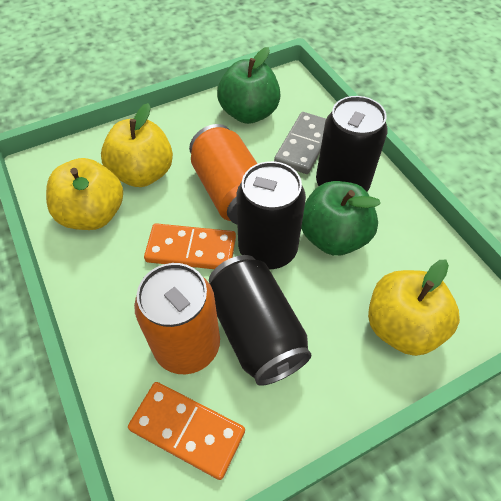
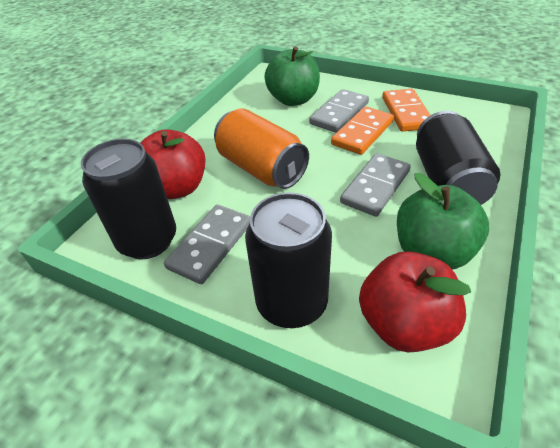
grey domino: [274,112,326,174] = 1 -> [164,205,250,284] [309,89,369,133] [340,153,411,217] = 3
orange can: [134,263,220,374] [189,124,257,224] = 2 -> [214,109,309,189] = 1
red apple: none = 0 -> [140,129,205,199] [359,251,471,353] = 2
yellow apple: [46,158,123,230] [101,103,173,187] [368,259,460,356] = 3 -> none = 0

